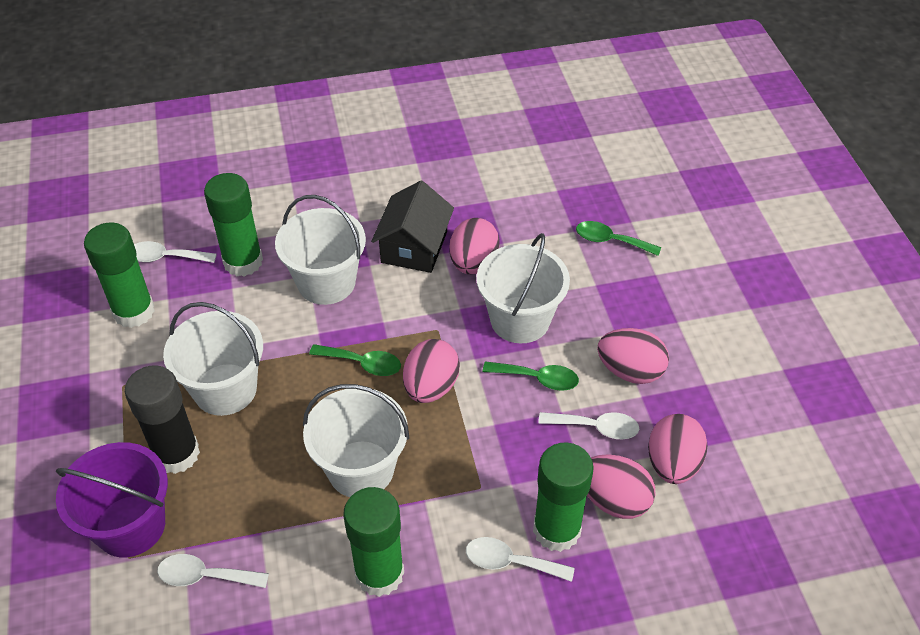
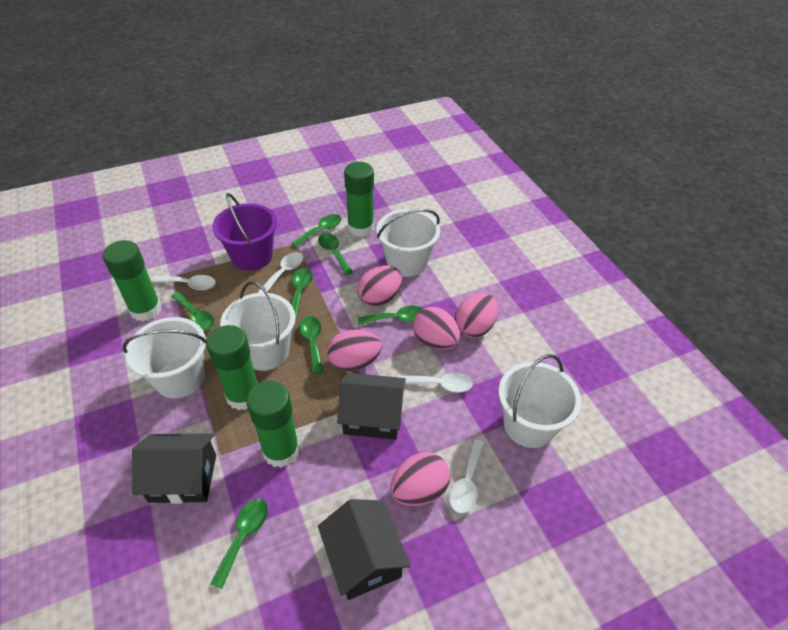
black glue stick: [125,365,200,474] = 1 -> none = 0
black house: [371,181,454,273] = 1 -> [132,433,216,504] [318,499,411,600] [337,373,406,440] = 3
green spoon: [309,344,401,376] [483,361,579,391] [576,221,661,256] = 3 -> [171,291,214,330] [210,498,268,589] [291,214,341,248] [291,268,313,319] [299,316,323,374] [318,233,353,275] [358,306,423,325] = 7

